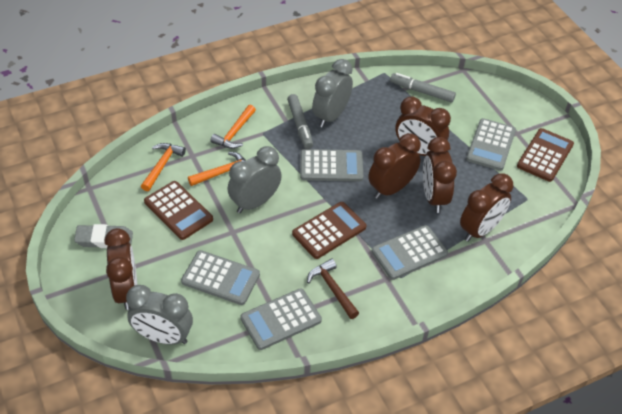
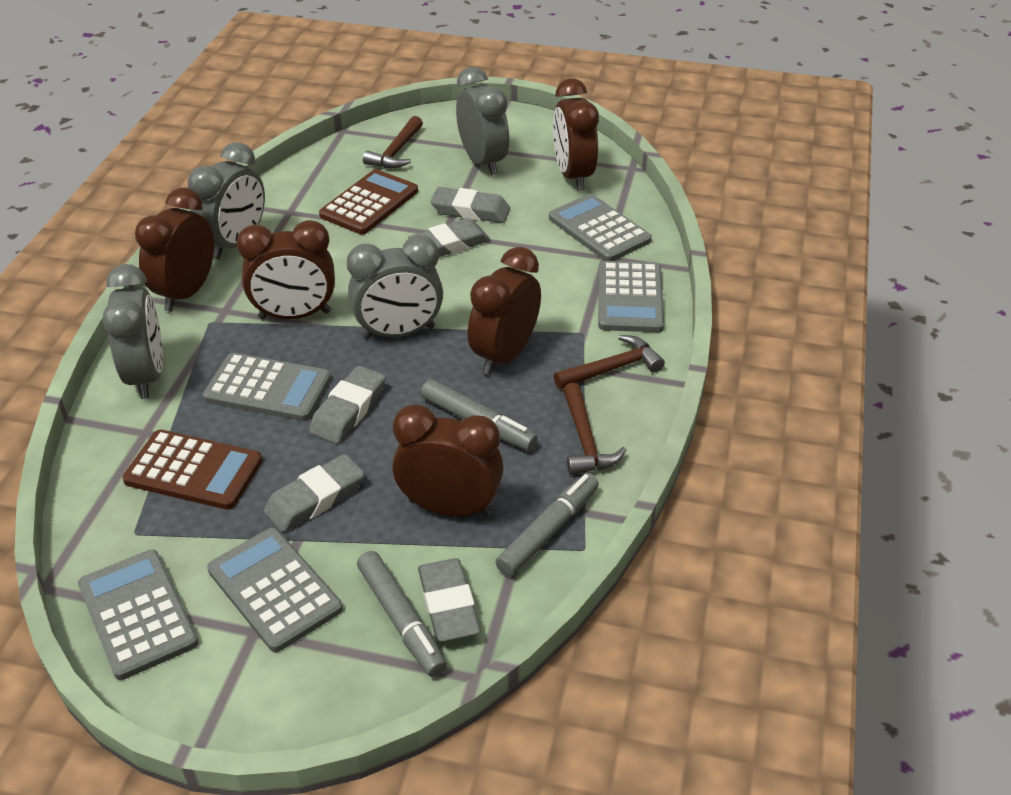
brown calculator: [144,181,213,240] [292,202,366,259] [517,128,574,182] = 3 -> [122,430,262,510] [319,169,418,234] = 2
brown hammer: [307,259,359,319] = 1 -> [363,116,423,168] [554,335,665,389] [563,383,626,475] = 3
grey clock: [126,285,193,345] [228,146,282,213] [312,59,353,127] = 3 -> [102,264,163,399] [188,142,265,259] [347,235,443,340] [456,67,509,176] = 4
grey eraser: [74,224,133,248] = 1 -> [264,454,365,532] [309,366,386,444] [408,218,490,257] [418,558,480,642] [430,187,510,223] = 5
grey marker: [287,94,313,149] [390,73,456,102] = 2 -> [357,551,447,677] [421,379,538,451] [495,473,599,577] = 3
orange hammer: [141,143,186,191] [188,152,246,186] [210,105,256,149] = 3 -> none = 0

